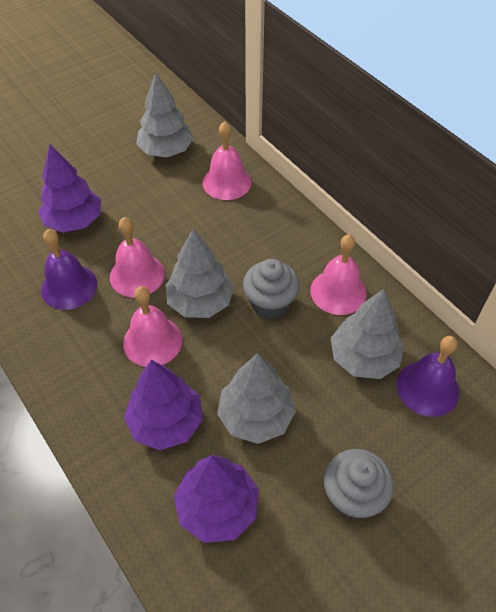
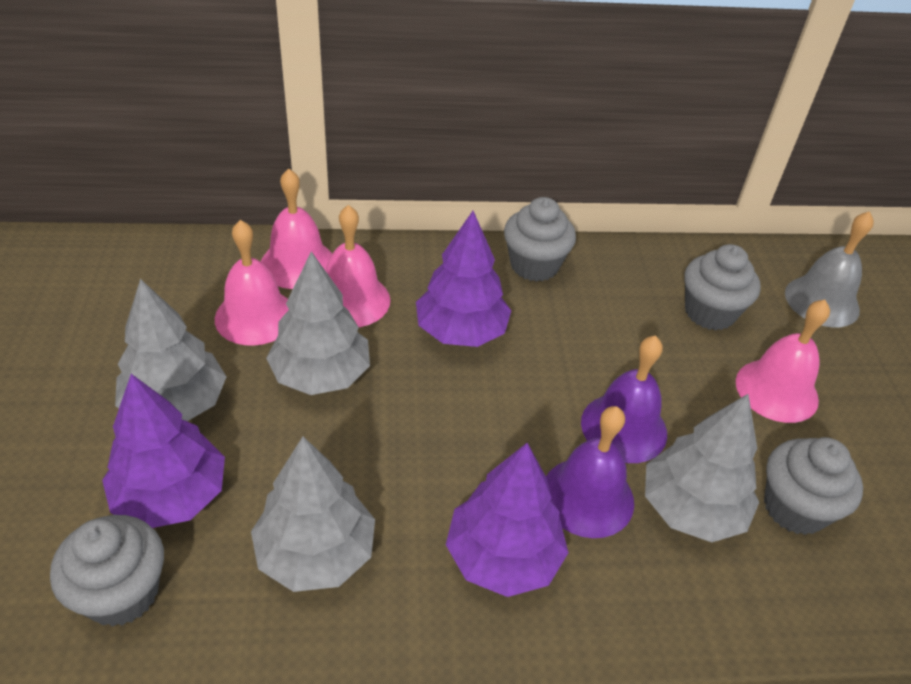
grey bell: none = 0 -> [785,211,874,327] = 1
grey cupcake: [243,259,300,319] [324,449,394,519] = 2 -> [50,515,164,627] [504,197,576,282] [684,244,761,330] [764,437,863,535] = 4

